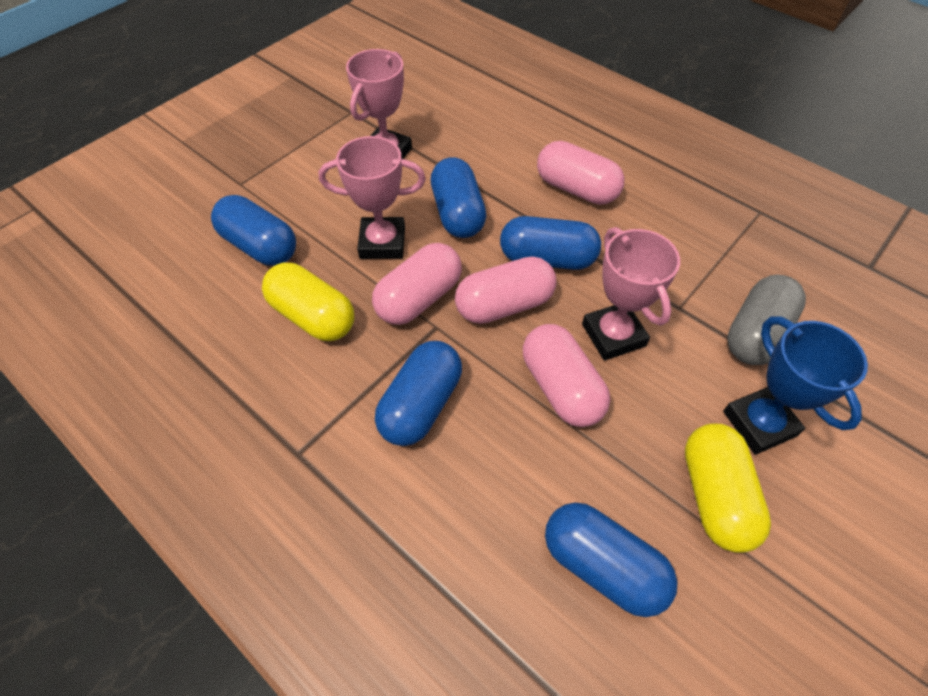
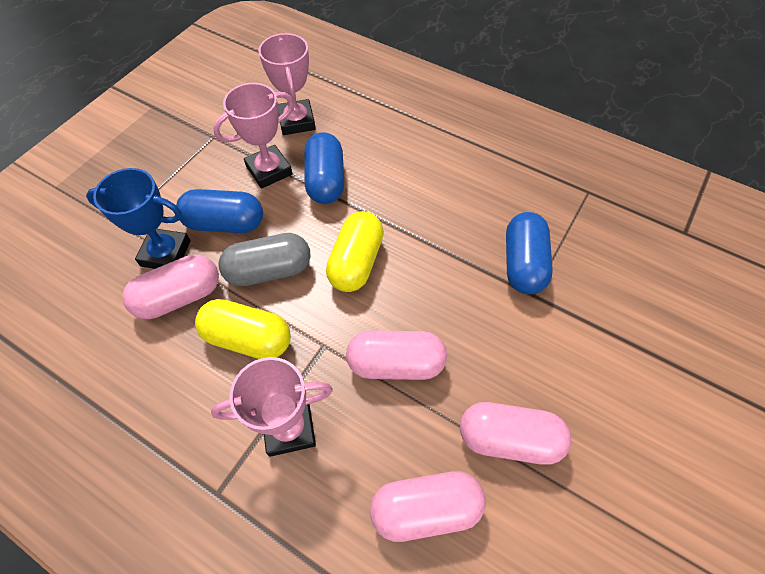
blue capsule: [211,195,296,266] [375,341,462,446] [431,157,486,238] [500,216,601,270] [545,502,678,617] = 5 -> [176,189,263,233] [304,132,344,204] [506,212,553,294] = 3

